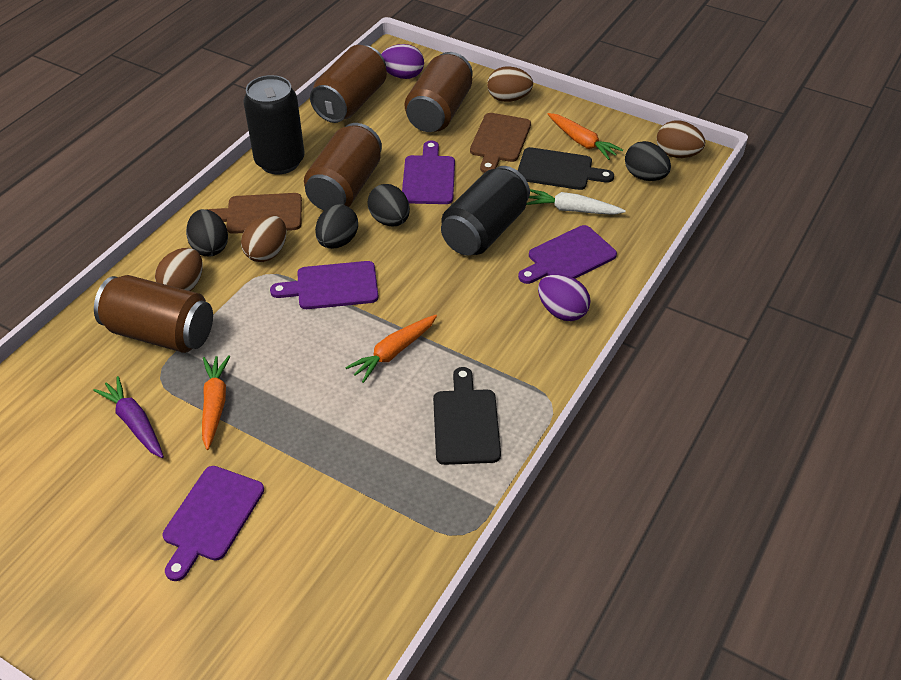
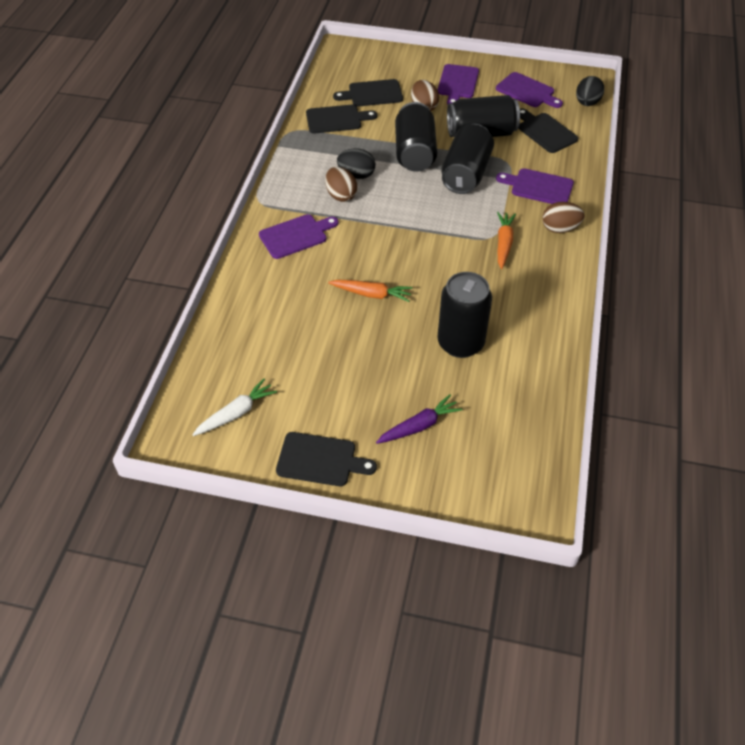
black can: [243,75,305,174] [441,166,530,255] = 2 -> [395,102,437,172] [437,272,492,358] [441,124,494,194] [447,95,520,137] = 4
black cutting board: [433,367,501,465] [518,147,614,190] = 2 -> [276,432,377,486] [306,105,377,133] [333,79,403,107] [518,108,578,153] = 4
black egg: [186,209,228,256] [315,204,358,249] [368,184,410,226] [625,141,671,181] = 4 -> [337,148,376,179] [576,76,604,106] = 2
brown can: [94,275,213,353] [304,123,382,210] [310,45,387,123] [405,52,473,132] = 4 -> none = 0
brown cutting board: [207,193,302,234] [470,113,531,173] = 2 -> none = 0
brown egg: [155,248,203,291] [241,215,287,262] [487,66,533,102] [657,120,705,158] = 4 -> [325,167,357,202] [411,80,439,111] [542,202,584,233] = 3
orange carrot: [202,355,230,450] [345,315,437,383] [548,113,623,160] = 3 -> [328,280,413,302] [497,212,516,269] = 2
purple egg: [381,44,424,79] [538,274,591,321] = 2 -> none = 0

